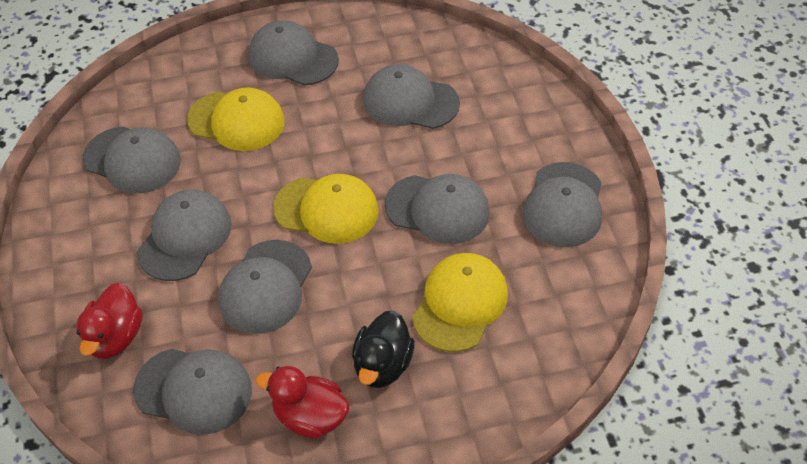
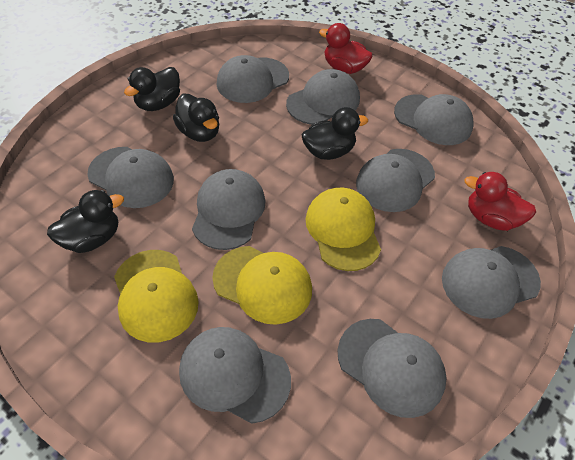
black duck: [352,310,415,388] = 1 -> [47,190,124,253] [124,67,180,111] [173,94,219,142] [301,107,368,160] = 4
grey cap: [83,126,181,194] [133,349,252,435] [137,190,232,281] [218,240,312,334] [248,20,339,86] [363,64,460,129] [385,174,490,244] [523,162,602,247] = 8 -> [87,147,174,208] [179,327,291,424] [192,169,265,250] [217,55,289,103] [286,69,360,125] [337,319,446,418] [356,149,435,212] [394,94,474,145] [442,246,541,319] = 9

